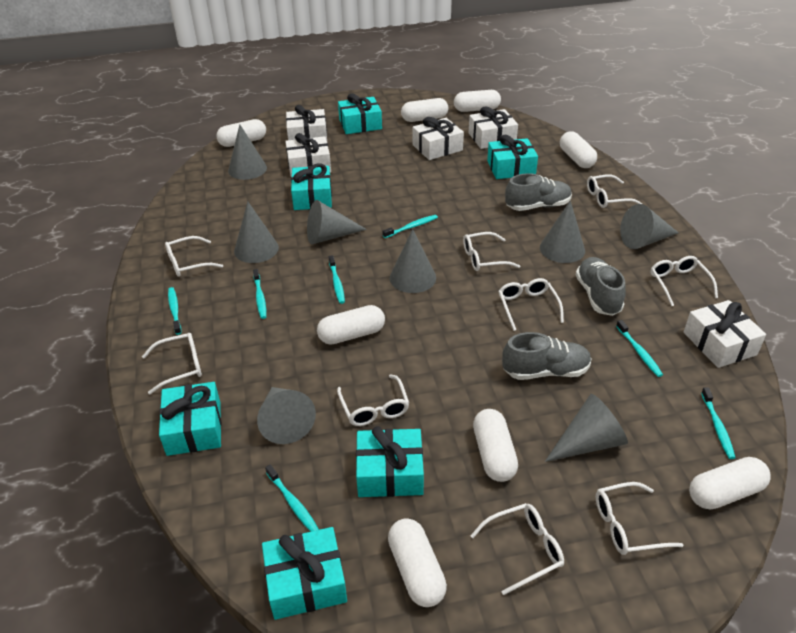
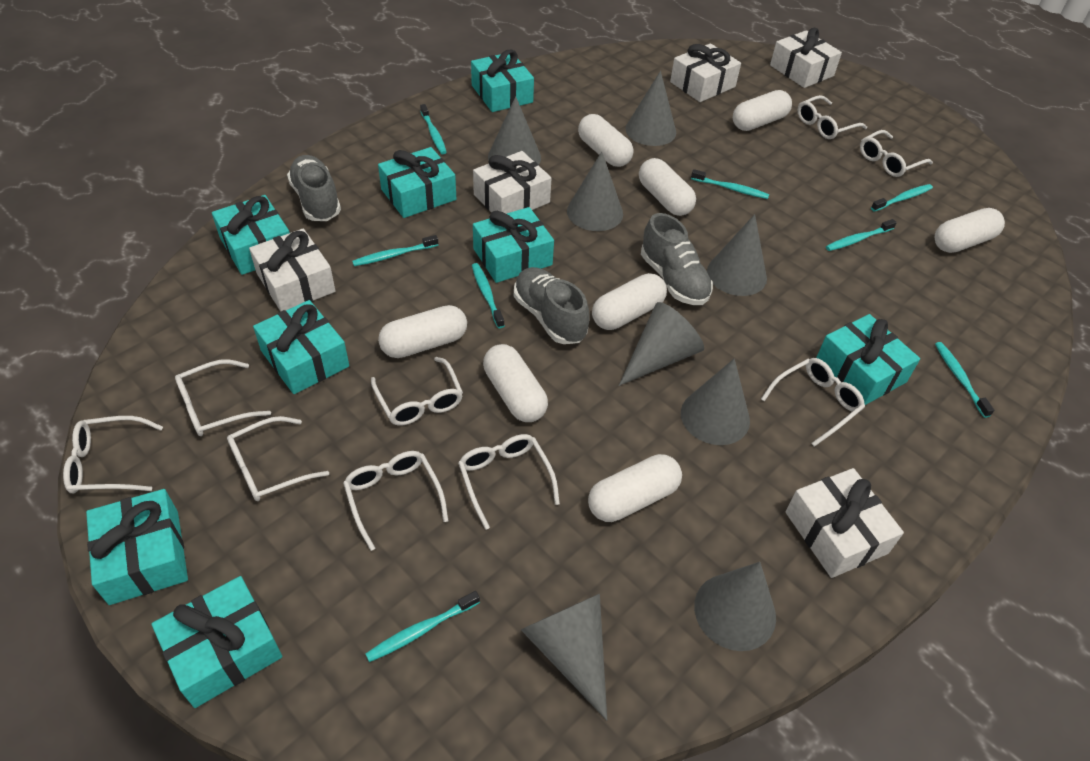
turquoise gift: [159,382,221,456] [262,527,347,620] [291,164,332,210] [338,93,382,134] [356,426,424,497] [487,135,538,179] = 6 -> [86,489,188,605] [152,576,282,708] [212,195,290,275] [253,300,349,394] [378,147,456,218] [471,49,534,112] [473,207,554,283] [816,314,920,405] = 8
turquoise toothbrush: [168,287,182,335] [253,269,266,319] [265,464,319,532] [329,255,345,304] [383,215,438,238] [616,320,663,377] [701,387,735,459] = 7 -> [352,235,438,266] [366,591,480,662] [420,104,447,154] [472,263,505,328] [691,169,769,199] [826,219,897,251] [871,184,933,212] [935,342,994,418] = 8

